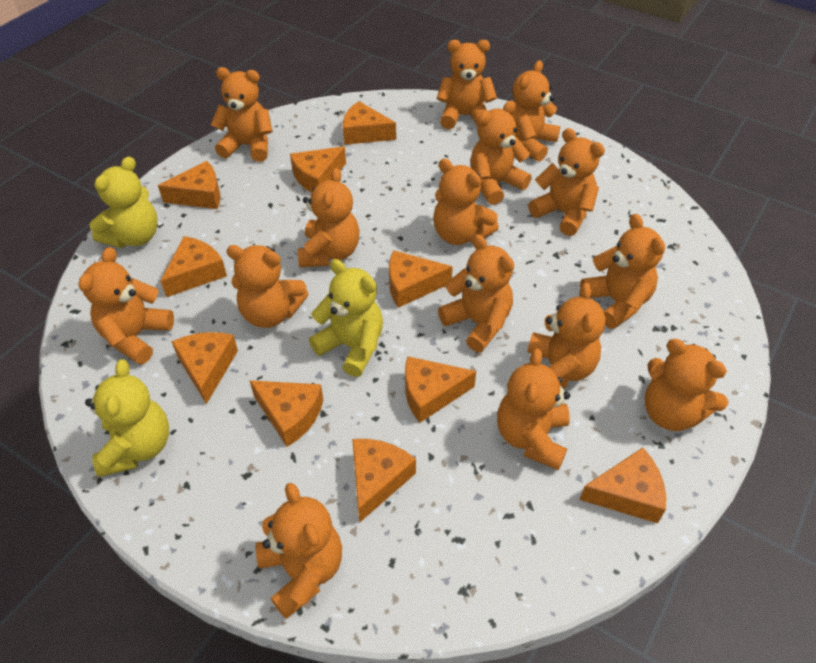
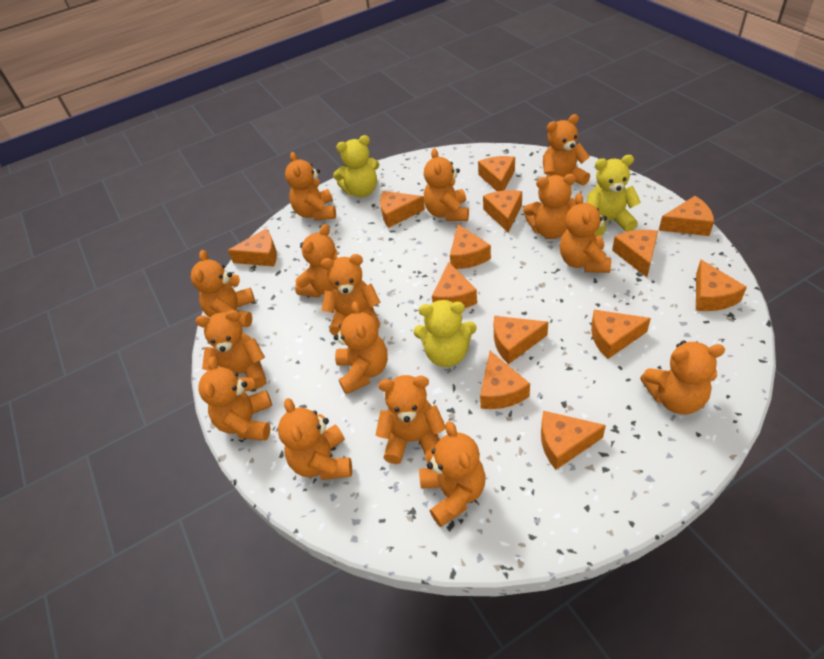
orange cheese: [158,161,221,209] [160,236,227,297] [171,332,238,404] [249,380,323,447] [290,146,346,193] [343,101,396,145] [352,439,416,522] [389,250,453,308] [405,356,476,423] [580,448,666,523] = 10 -> [228,229,277,267] [380,191,425,228] [432,262,477,308] [450,224,491,269] [478,156,515,191] [480,351,530,409] [483,190,522,232] [494,316,548,364] [541,411,606,470] [591,310,651,359] [612,230,658,277] [659,196,714,236] [696,260,747,311] = 13

